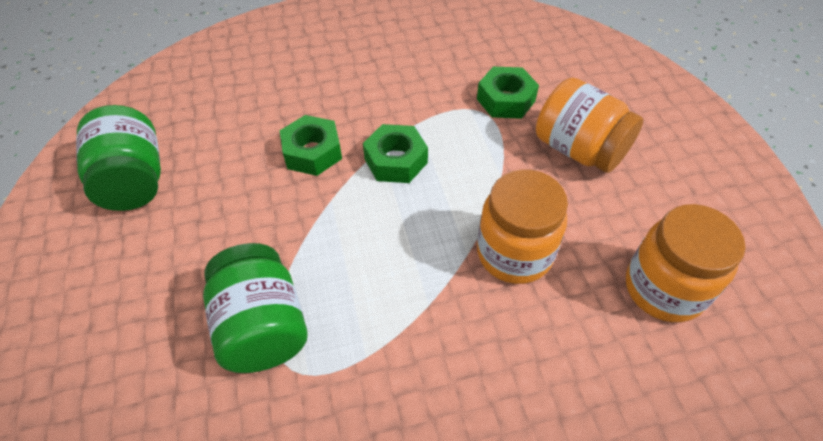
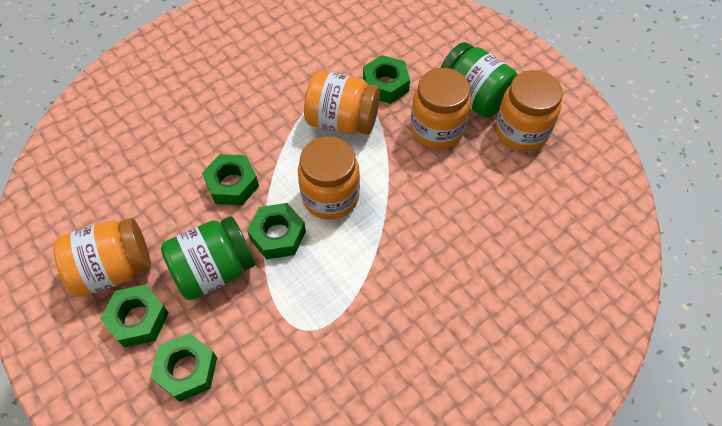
green nut: [280,115,342,176] [363,124,428,183] [477,67,539,119] = 3 -> [100,284,169,347] [150,333,217,402] [202,154,259,205] [247,203,306,259] [363,55,410,104] = 5
orange jar: [477,169,568,284] [536,78,643,173] [626,204,745,322] = 3 -> [53,218,151,297] [298,136,360,220] [304,71,380,135] [410,68,471,149] [495,70,563,152] = 5

